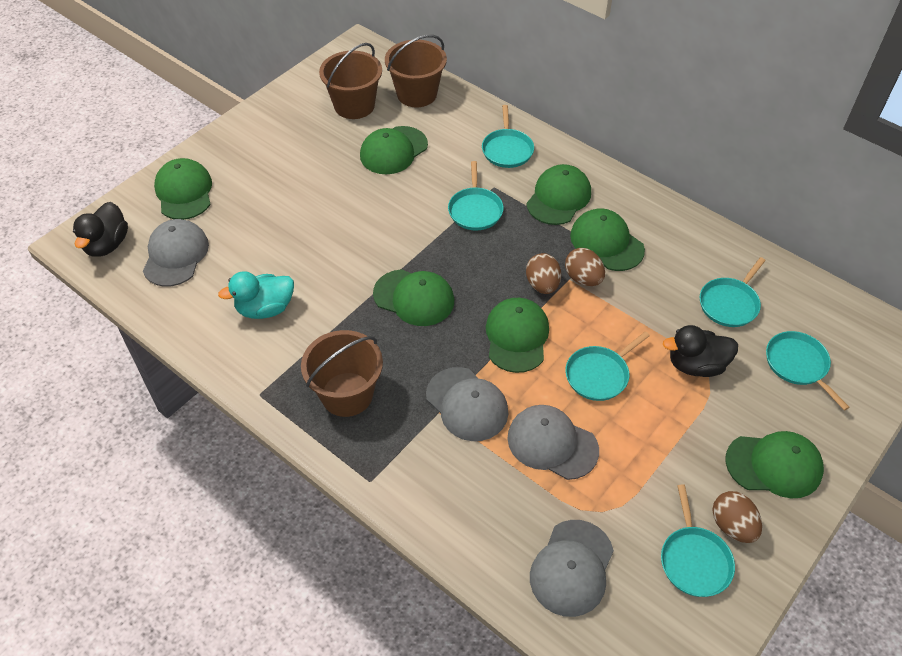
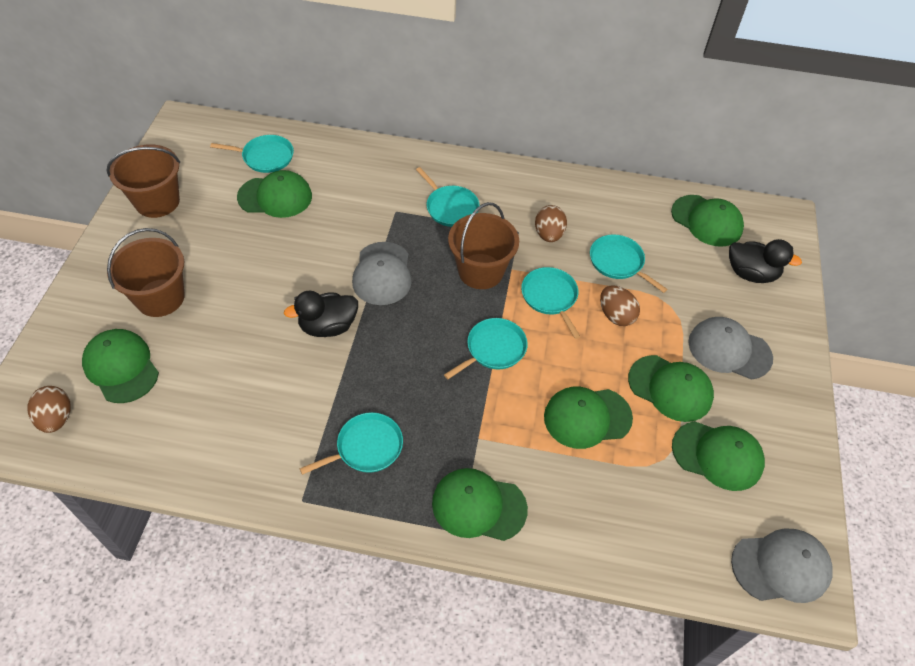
grey cap: [143,219,209,287] [426,367,508,441] [508,405,599,480] [530,520,614,617] = 4 -> [352,242,412,305] [688,317,773,380] [731,528,833,603] = 3
turquoise duck: [218,271,294,319] = 1 -> none = 0

